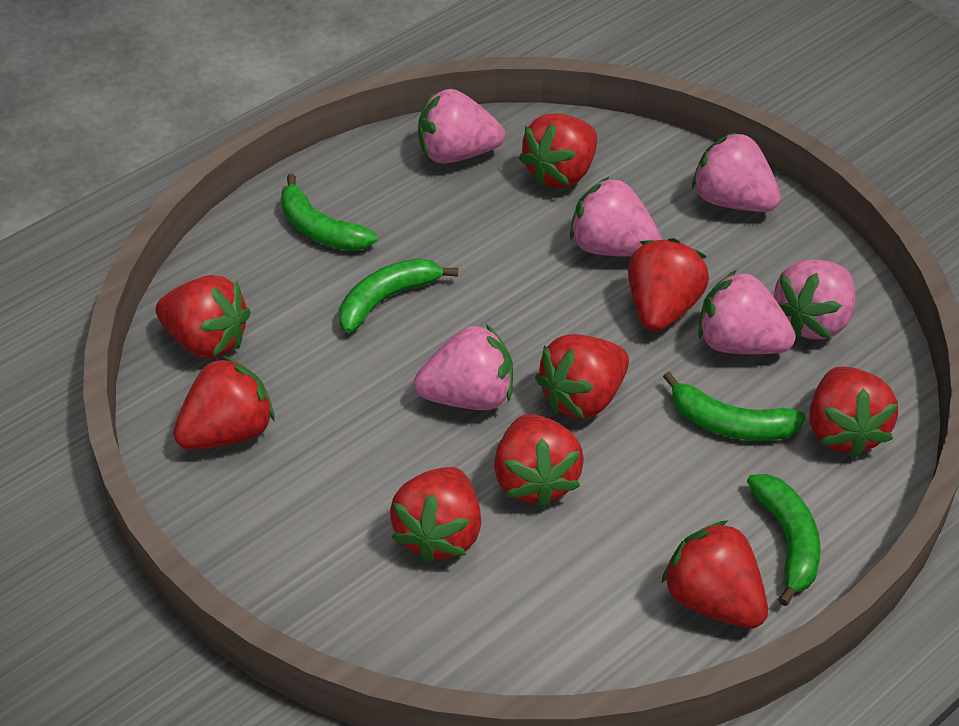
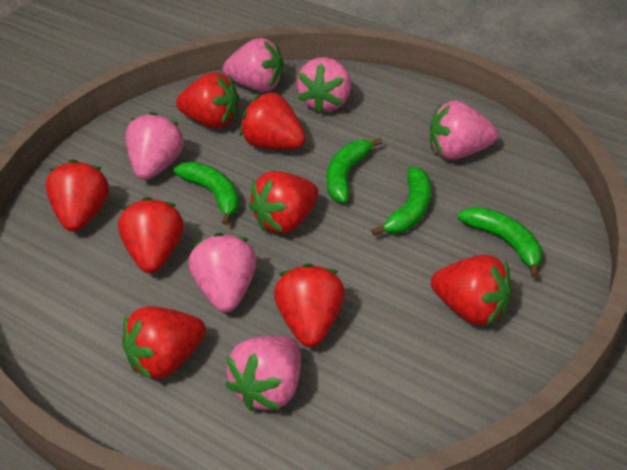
red strawberry: [155,275,250,358] [173,356,275,450] [390,467,481,564] [494,414,584,509] [519,113,597,188] [535,334,629,419] [628,238,709,332] [661,520,768,628] [810,367,898,458] = 9 -> [45,159,109,232] [118,197,183,273] [122,306,206,380] [176,72,240,129] [240,92,306,149] [249,171,319,234] [274,263,345,347] [431,254,513,325] = 8

